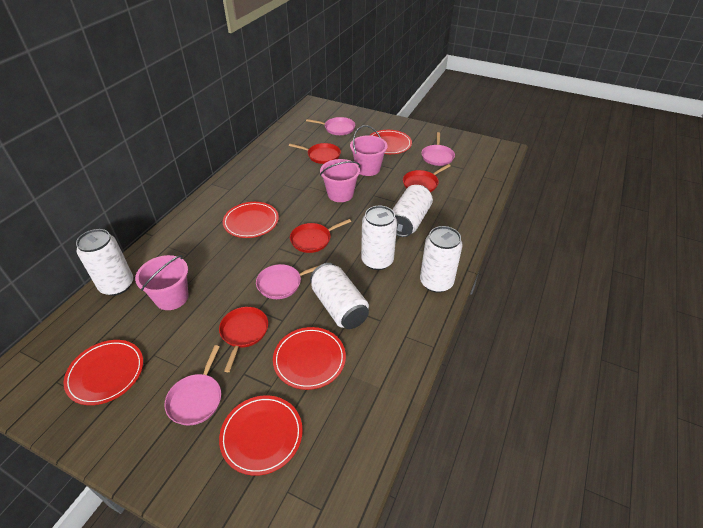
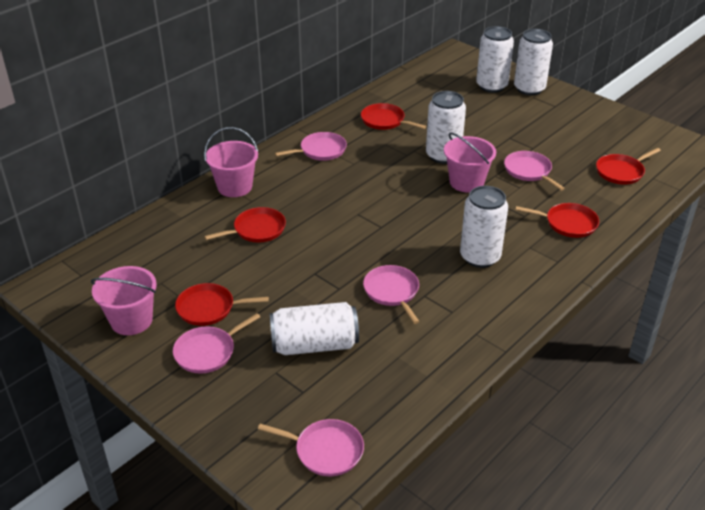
pink pan: [165,345,221,426] [256,264,320,299] [306,117,355,135] [422,132,455,166] = 4 -> [173,313,260,374] [258,419,364,476] [275,132,347,161] [363,265,419,324] [504,151,565,191] = 5
red pan: [219,307,268,372] [289,143,341,164] [290,219,351,253] [403,164,451,192] = 4 -> [175,283,269,326] [204,207,286,242] [361,103,426,130] [515,203,599,238] [596,148,661,185] = 5
red plate: [64,340,143,405] [219,395,303,476] [223,202,279,238] [273,327,346,390] [370,130,412,154] = 5 -> none = 0

